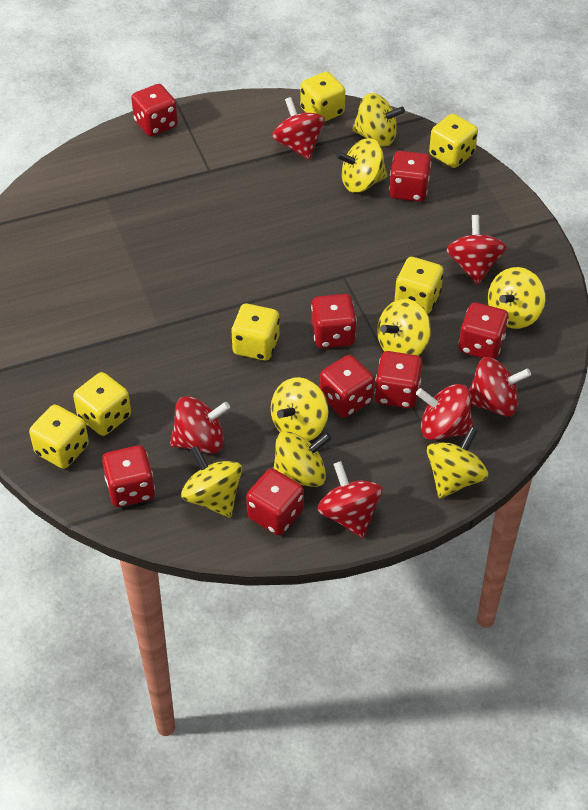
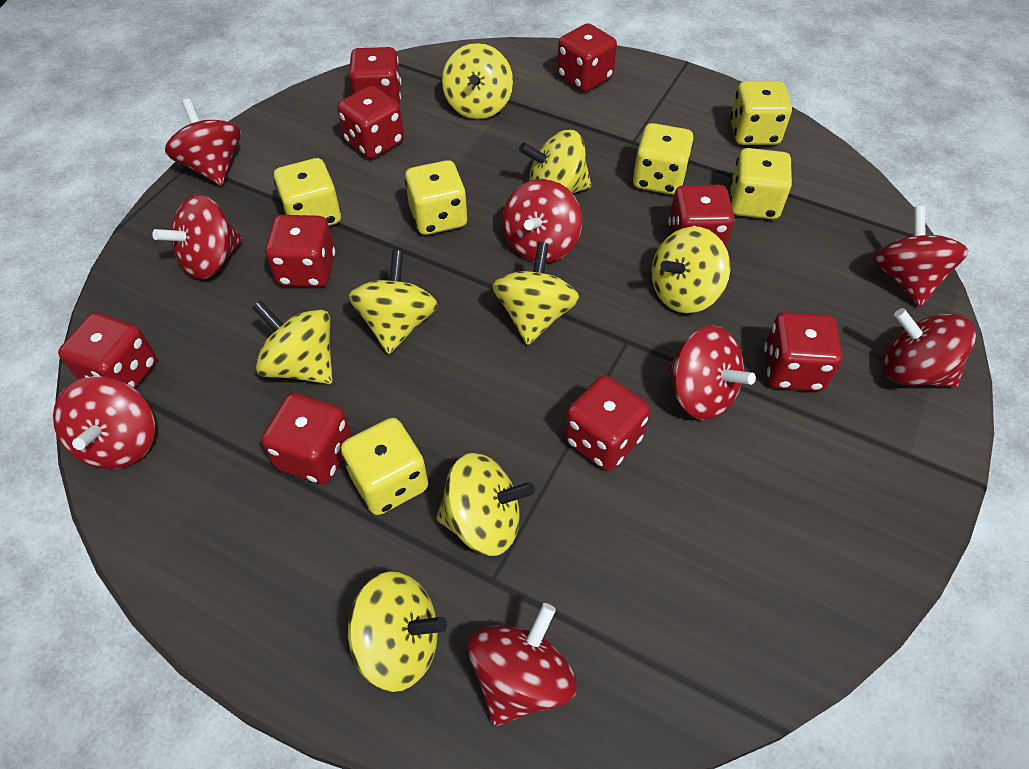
red dice: [102,445,155,507] [131,84,178,136] [246,469,304,535] [311,294,357,348] [320,355,374,418] [374,351,422,408] [389,151,431,202] [458,302,509,359] = 8 -> [58,312,157,389] [262,393,352,484] [265,215,335,287] [337,85,404,159] [349,47,401,105] [557,23,617,92] [565,375,650,471] [668,185,734,247] [764,312,842,391] = 9
red spinning top: [170,396,230,454] [272,97,325,160] [317,461,382,538] [416,384,474,440] [446,215,506,285] [469,357,531,417] = 6 -> [53,376,155,469] [152,194,243,279] [165,99,241,186] [468,603,577,726] [503,179,582,262] [667,326,756,420] [873,206,968,307] [883,308,976,388] = 8

